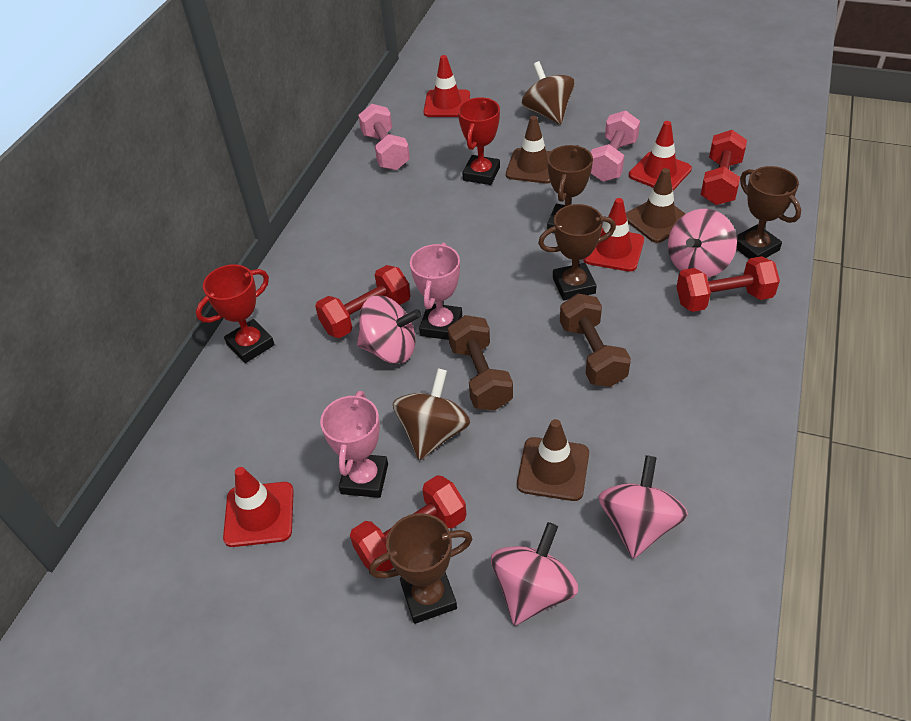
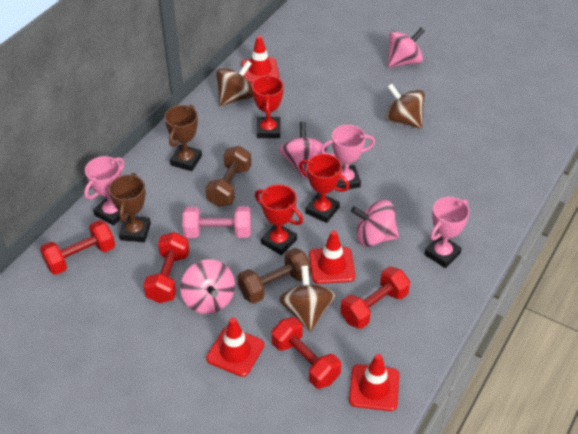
brown spinning top: [393,368,470,460] [522,61,575,125] = 2 -> [216,60,253,106] [279,266,335,332] [386,83,425,129] = 3
brown traffic cone: [506,116,551,184] [517,419,589,501] [626,168,685,243] = 3 -> none = 0
brown trophy: [369,513,472,624] [538,204,616,300] [547,145,593,233] [736,166,801,259] = 4 -> [109,173,151,242] [164,105,202,171] = 2
pink dumbbell: [358,104,410,170] [591,110,640,182] = 2 -> [183,206,251,238] = 1
pink trophy: [320,391,388,498] [410,243,462,340] = 2 -> [84,156,124,226] [320,125,375,189] [424,197,470,268] = 3
red trophy: [196,264,275,363] [458,97,500,185] = 2 -> [252,75,284,138] [255,184,303,255] [299,154,349,223] = 3

